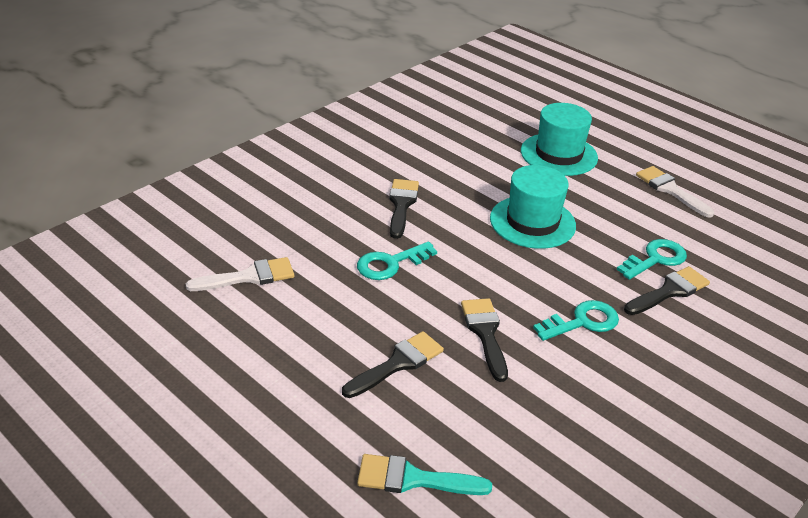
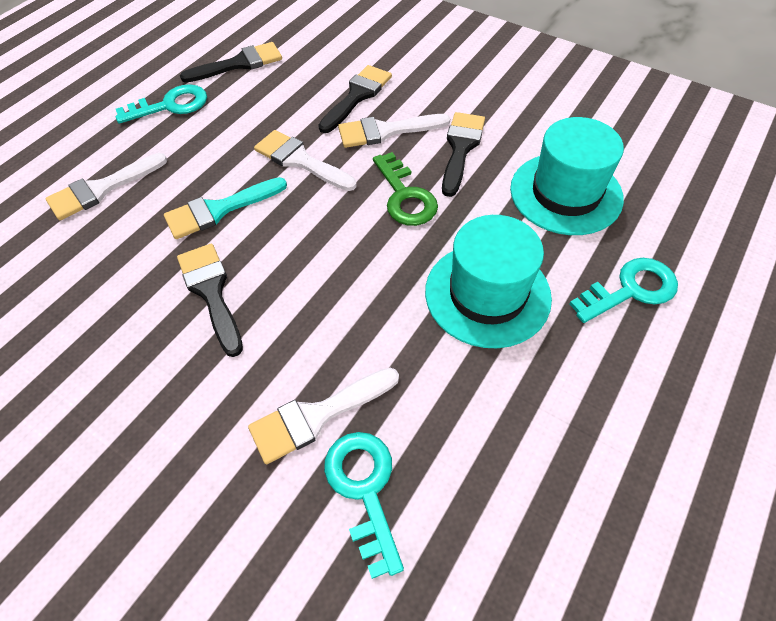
green key: none = 0 -> [373,152,438,226] = 1
white brush: [186,257,294,291] [636,166,714,218] = 2 -> [45,153,167,220] [248,368,399,464] [254,130,356,191] [338,114,450,148] = 4

